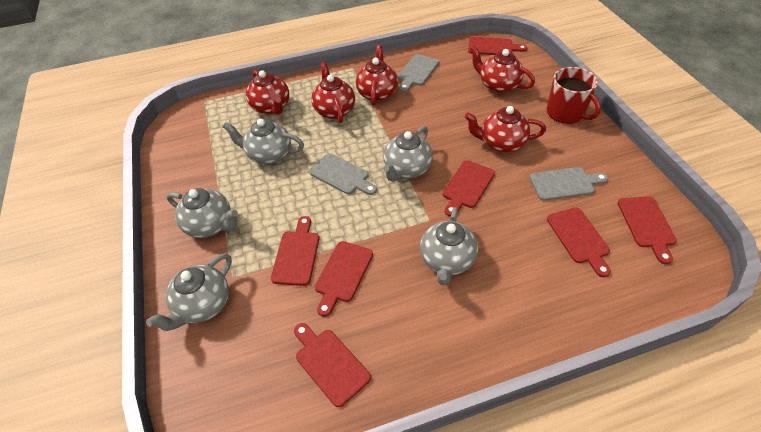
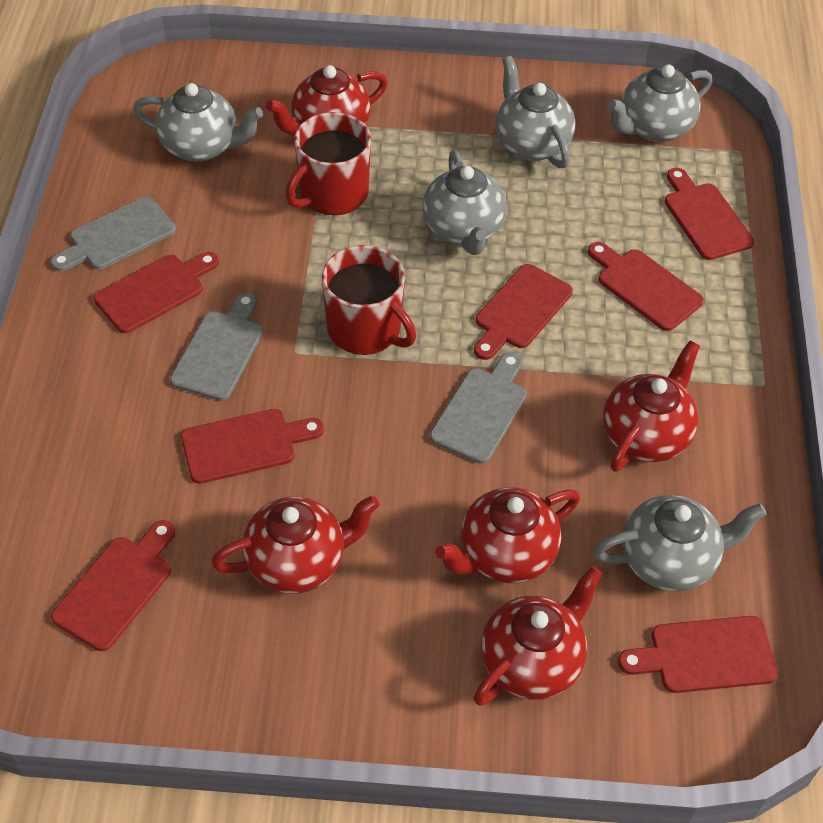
red mug: [546,67,601,124] = 1 -> [286,112,371,215] [322,245,416,355] = 2

